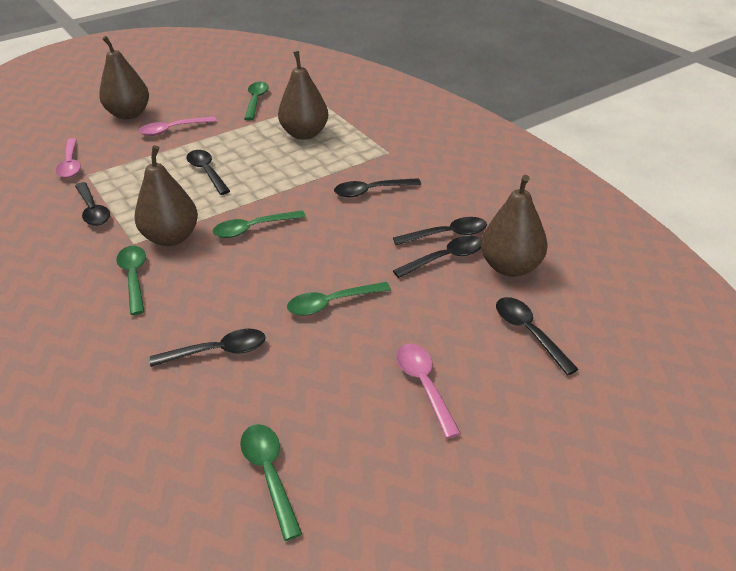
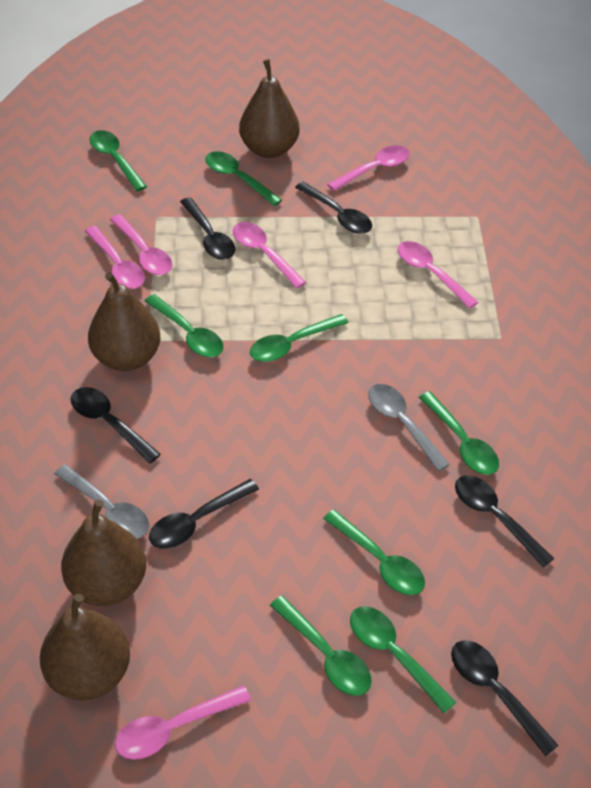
black spoon: [75,182,110,226] [150,329,266,367] [186,150,230,195] [334,178,421,197] [393,217,487,245] [393,236,481,278] [496,297,579,376] = 7 -> [71,387,161,463] [149,479,259,549] [180,197,235,260] [295,182,372,234] [451,640,559,756] [455,475,554,568] = 6
green spoon: [116,246,146,315] [213,210,306,238] [240,424,302,541] [244,82,269,120] [287,282,391,316] = 5 -> [89,130,147,191] [145,294,224,357] [205,151,282,206] [250,314,348,362] [270,596,372,696] [323,509,425,595] [350,606,456,713] [419,391,499,475] = 8
grey spoon: none = 0 -> [54,464,149,539] [368,384,450,471] = 2
pink spoon: [56,138,81,178] [138,116,217,136] [396,344,461,439] = 3 -> [85,226,145,289] [110,214,172,275] [115,685,251,760] [233,222,306,288] [327,146,410,191] [397,241,478,309] = 6

